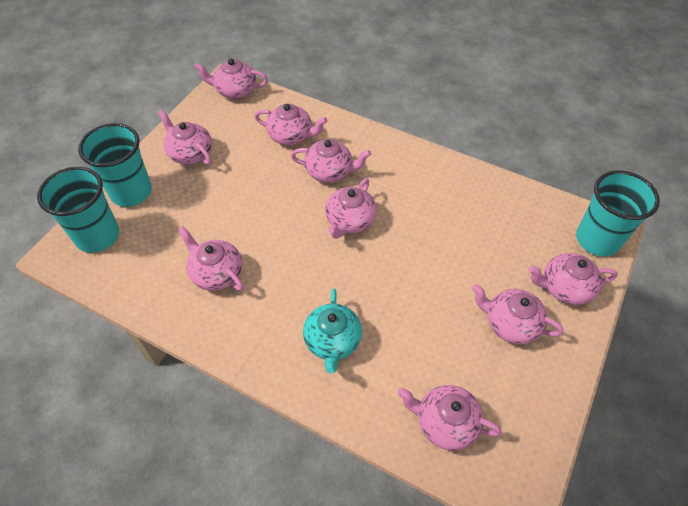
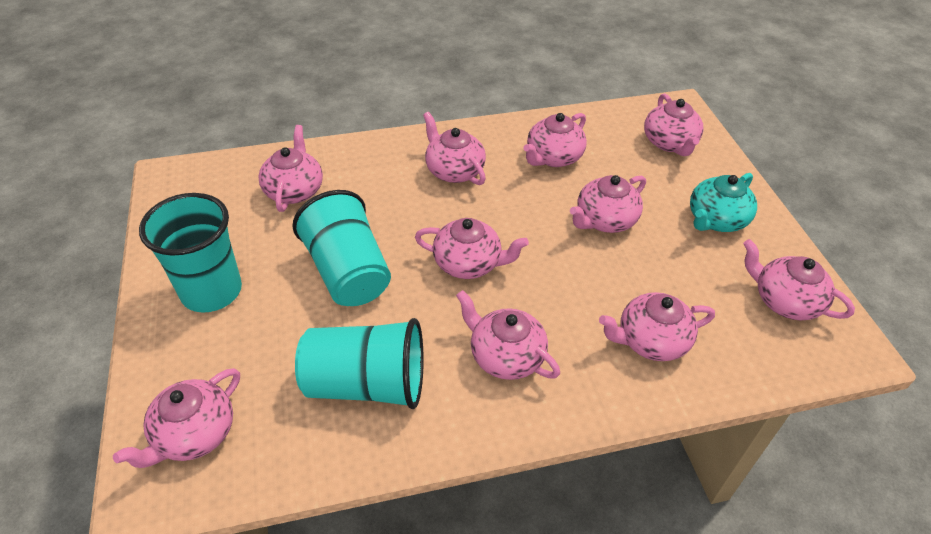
pink teapot: [158,110,212,165] [178,226,244,291] [194,59,268,99] [254,104,327,145] [291,139,371,183] [325,178,377,239] [398,385,502,451] [472,284,564,344] [528,253,618,305] = 9 -> [113,368,240,468] [258,125,323,212] [415,218,529,279] [423,112,486,185] [456,290,560,380] [523,113,587,167] [570,175,646,233] [599,292,715,361] [644,94,703,156] [743,239,855,320] = 10

